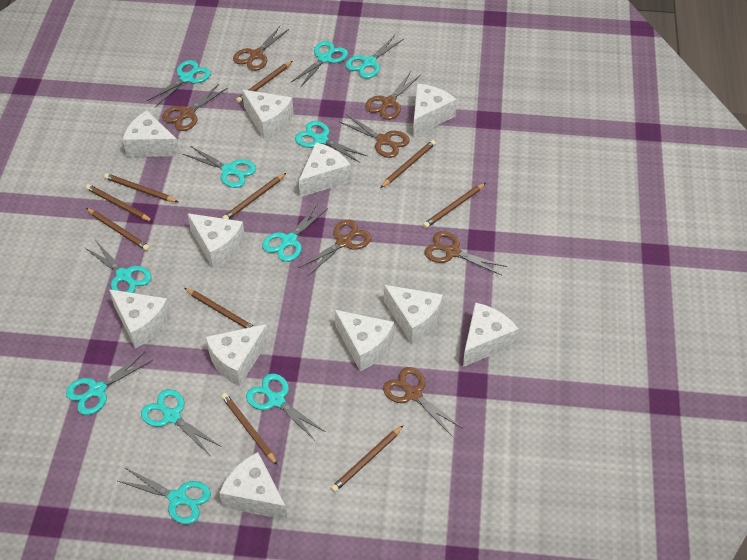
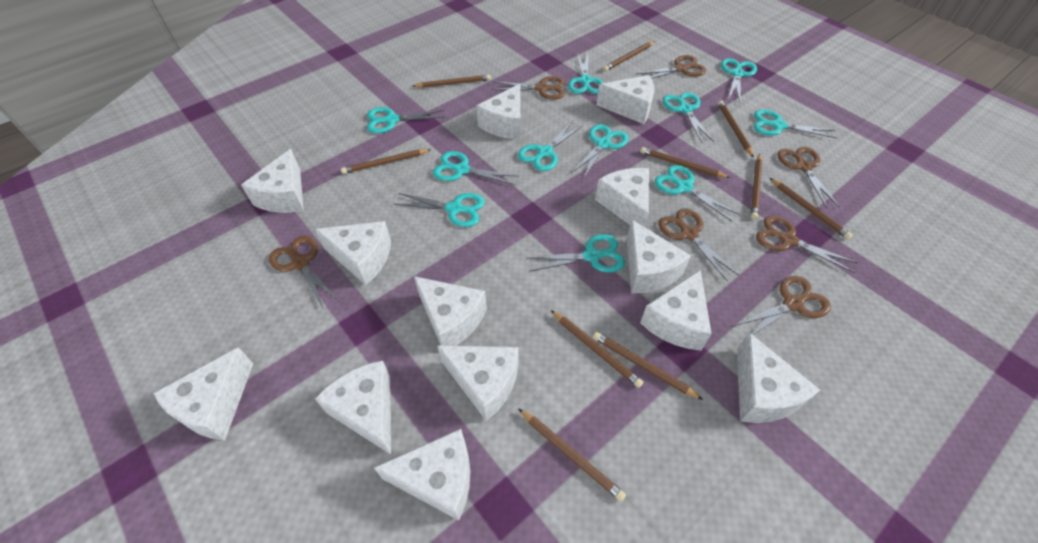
white cheese: [109,289,171,348] [123,111,180,157] [187,213,245,269] [206,324,269,386] [219,452,288,520] [242,90,294,139] [299,142,351,197] [335,310,394,371] [384,285,443,344] [413,84,457,137] [463,302,519,367] = 11 -> [153,347,253,440] [241,149,304,213] [315,221,391,285] [315,361,391,455] [374,429,470,521] [414,276,487,346] [437,345,518,421] [476,84,520,139] [595,168,649,227] [596,75,654,124] [627,220,691,293] [640,270,712,351] [737,332,820,423] = 13

